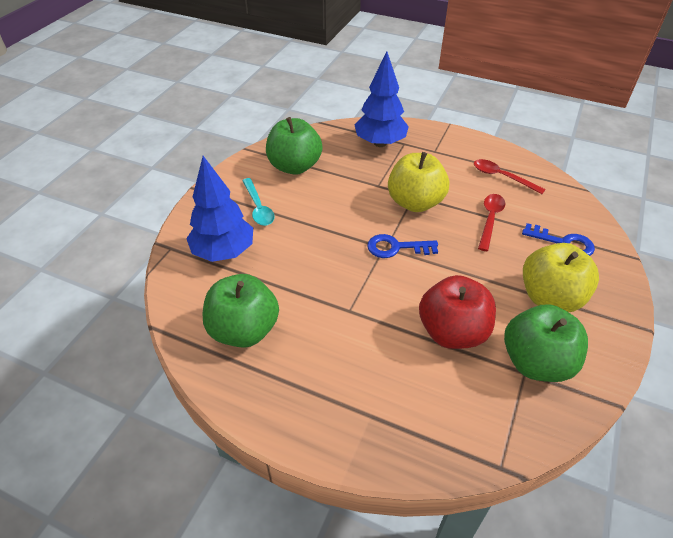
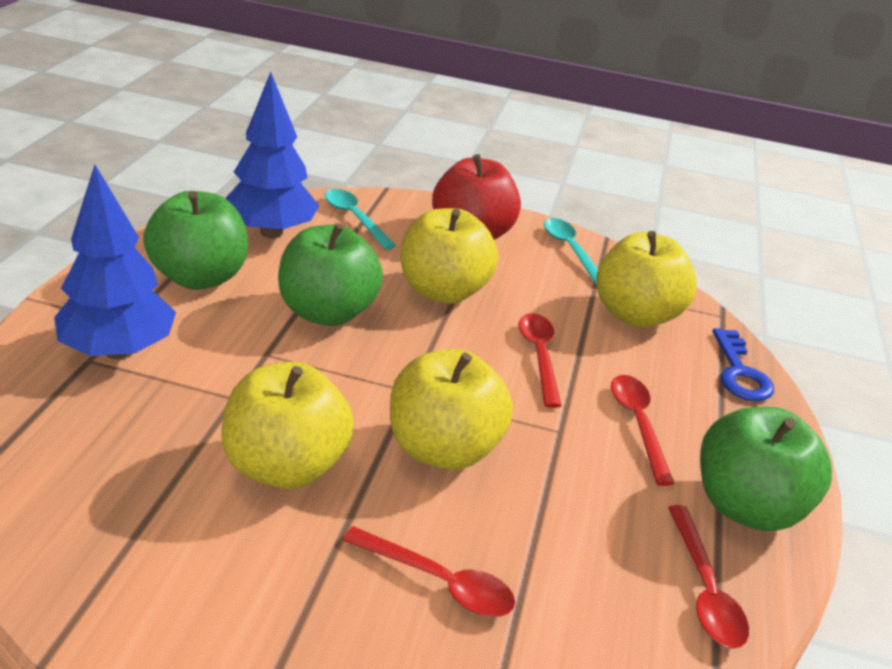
blue key: [367,234,438,258] [522,223,595,256] = 2 -> [712,328,774,401] = 1
red spoon: [474,159,546,194] [478,194,505,251] = 2 -> [342,526,515,617] [518,313,562,408] [611,375,675,486] [668,505,749,649] = 4
turquoise spoon: [242,178,275,226] = 1 -> [325,189,396,250] [544,218,598,286] = 2
yellow apple: [388,152,449,212] [523,243,599,312] = 2 -> [221,362,354,489] [390,349,513,470] [401,208,498,304] [596,231,697,328] = 4

